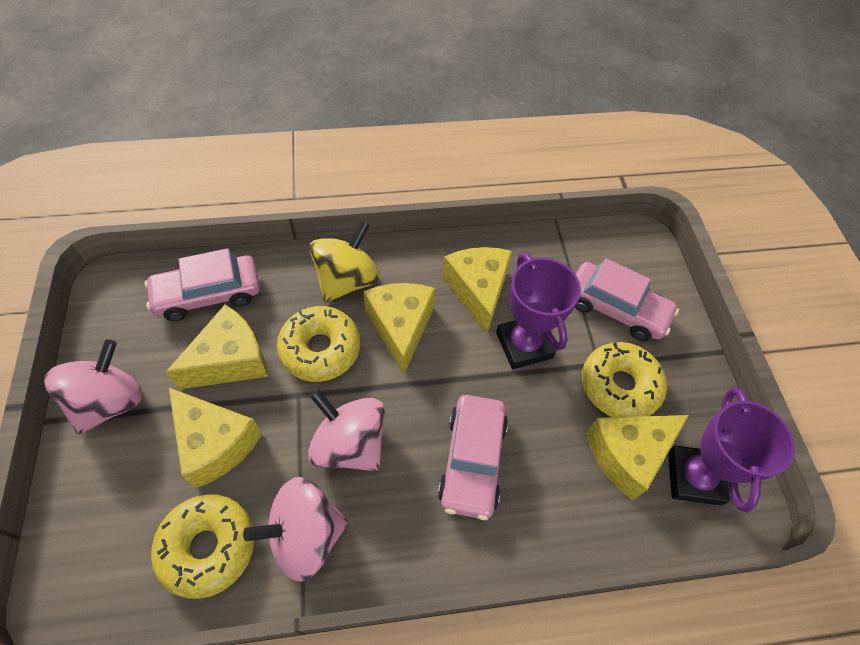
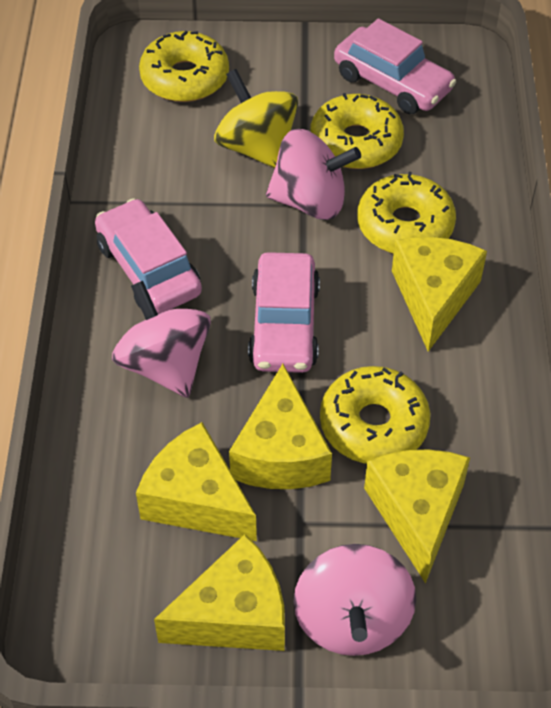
purple trophy: [496,253,581,369] [668,387,795,513] = 2 -> none = 0
yellow donut: [151,494,254,599] [277,306,360,382] [582,342,667,417] = 3 -> [139,31,229,102] [310,93,404,169] [320,366,430,464] [357,172,456,254] = 4

